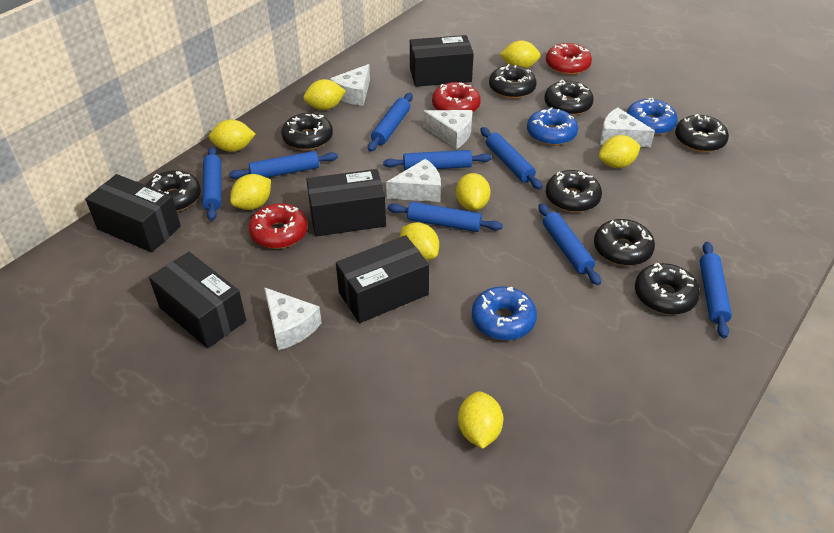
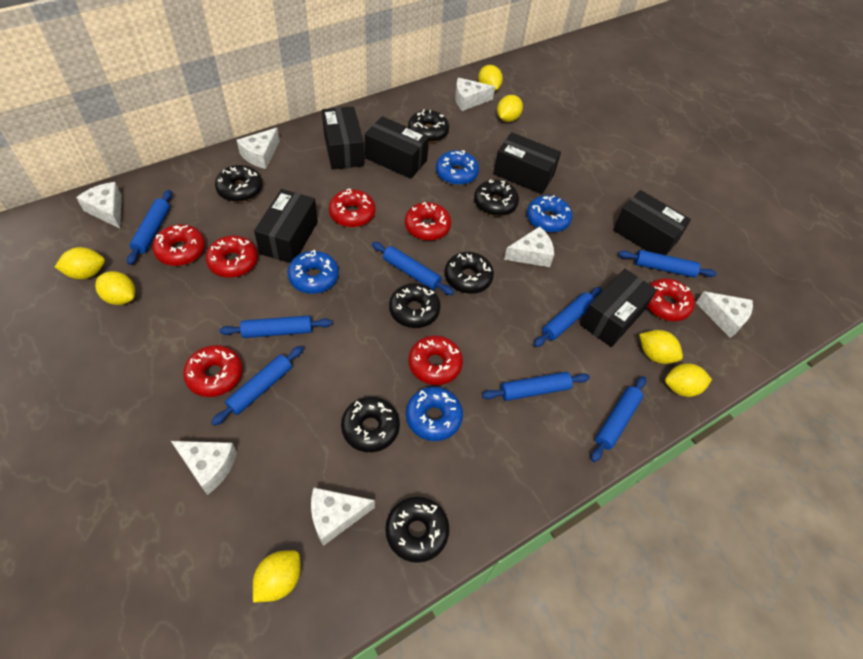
black box: [85,174,181,252] [149,252,246,349] [306,169,386,237] [336,235,429,323] [410,35,474,87] = 5 -> [254,189,318,263] [322,106,364,170] [365,116,429,179] [493,132,561,194] [580,268,657,347] [613,190,691,255] = 6
black donut: [146,170,201,212] [281,113,333,150] [489,64,537,99] [544,80,594,116] [546,170,602,212] [594,219,655,266] [635,263,700,315] [675,114,729,152] = 8 -> [215,165,263,202] [341,397,400,452] [385,497,450,563] [389,283,441,328] [408,110,449,142] [444,252,494,294] [474,179,519,216] = 7
blue donut: [472,286,537,340] [527,107,578,146] [627,98,678,135] = 3 -> [287,250,339,294] [406,387,463,441] [436,150,479,185] [527,195,573,233] = 4
red donut: [249,203,308,249] [432,82,481,113] [546,43,592,75] = 3 -> [152,224,205,266] [183,345,243,397] [206,235,258,278] [329,188,376,227] [405,202,451,241] [409,336,463,385] [647,278,695,321] = 7
white cheese: [264,287,322,350] [330,64,370,106] [386,159,441,202] [423,110,473,149] [600,107,655,147] = 5 -> [76,182,122,229] [171,441,237,495] [237,128,280,169] [311,487,375,546] [455,78,495,111] [504,226,554,267] [696,291,753,338] = 7
yellow lemon: [209,119,255,152] [230,174,271,210] [303,79,346,110] [400,222,439,261] [456,173,491,211] [458,391,503,449] [500,40,541,68] [599,135,641,168] = 8 -> [55,247,105,280] [95,271,135,305] [253,550,301,602] [478,65,503,91] [497,95,523,122] [639,330,683,364] [665,363,712,397] = 7

